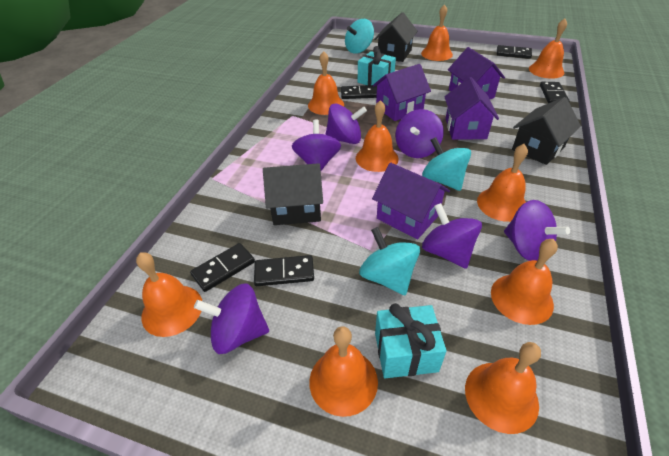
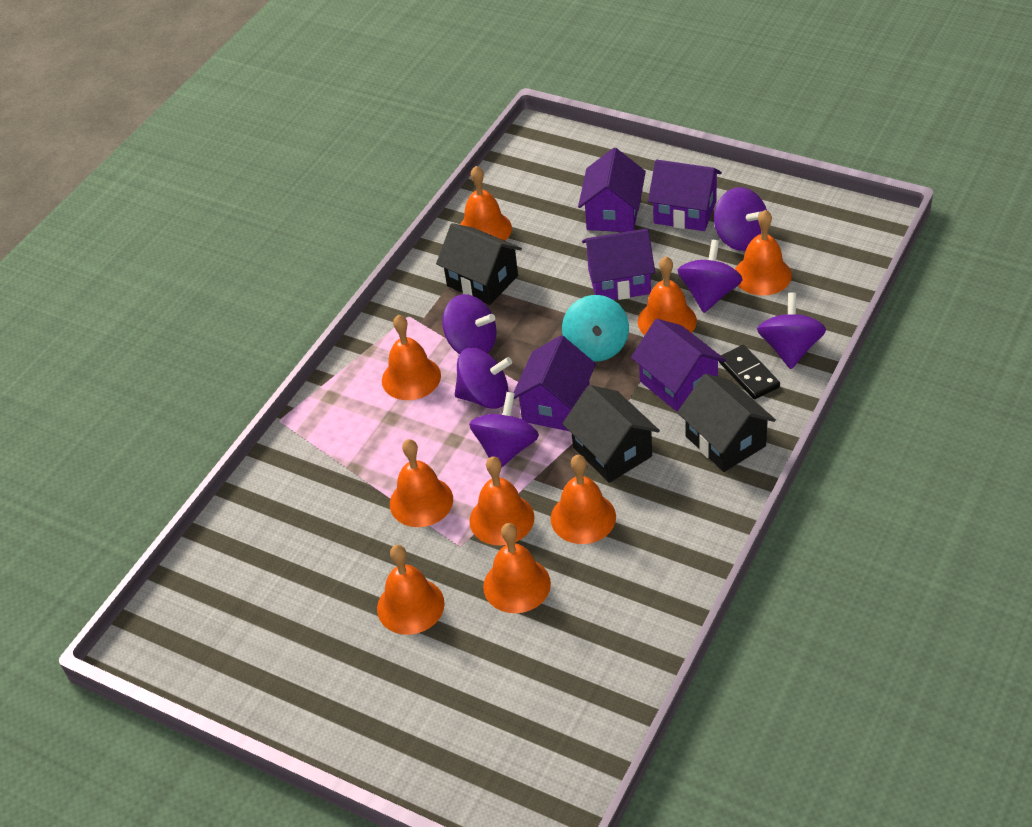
black domino: [190,243,255,292] [254,255,314,286] [341,85,377,99] [497,45,532,59] [540,82,570,103] = 5 -> [719,345,780,399] = 1
purple house: [372,163,450,240] [373,64,431,121] [445,77,499,140] [448,47,505,99] = 4 -> [513,335,596,431] [578,148,646,232] [582,228,655,300] [631,319,726,412] [648,160,722,231] = 5
turquoise gift: [358,46,396,85] [375,303,447,378] = 2 -> none = 0
turquoise spinning top: [345,19,374,53] [359,227,420,295] [422,137,471,191] = 3 -> [562,295,629,362] = 1

